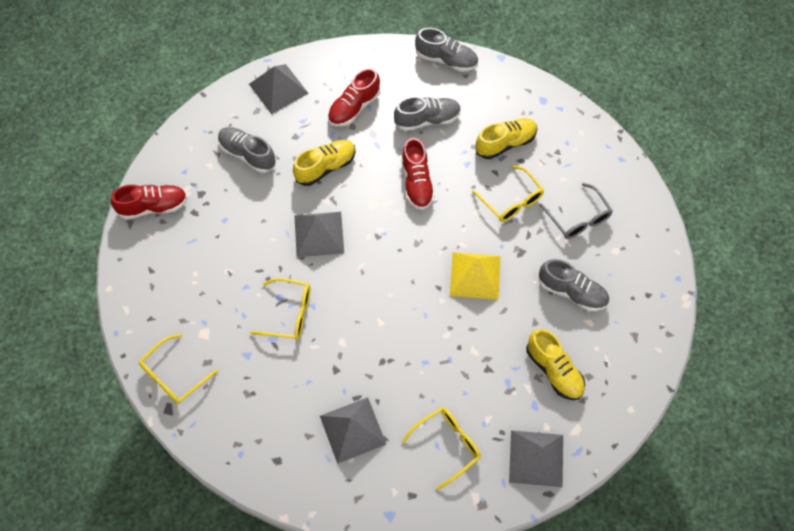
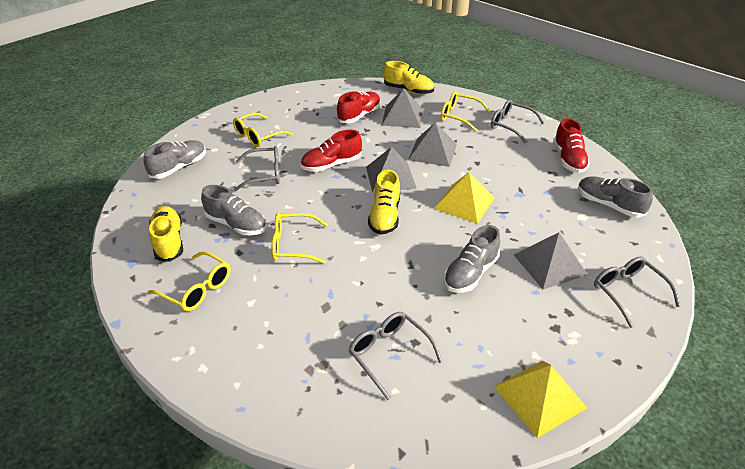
grey glasses: [539,183,613,239] = 1 -> [234,146,280,191] [349,312,442,400] [491,100,544,143] [594,257,680,328] = 4
yellow pyramid: [450,252,500,300] = 1 -> [434,172,494,224] [494,360,587,438] = 2

